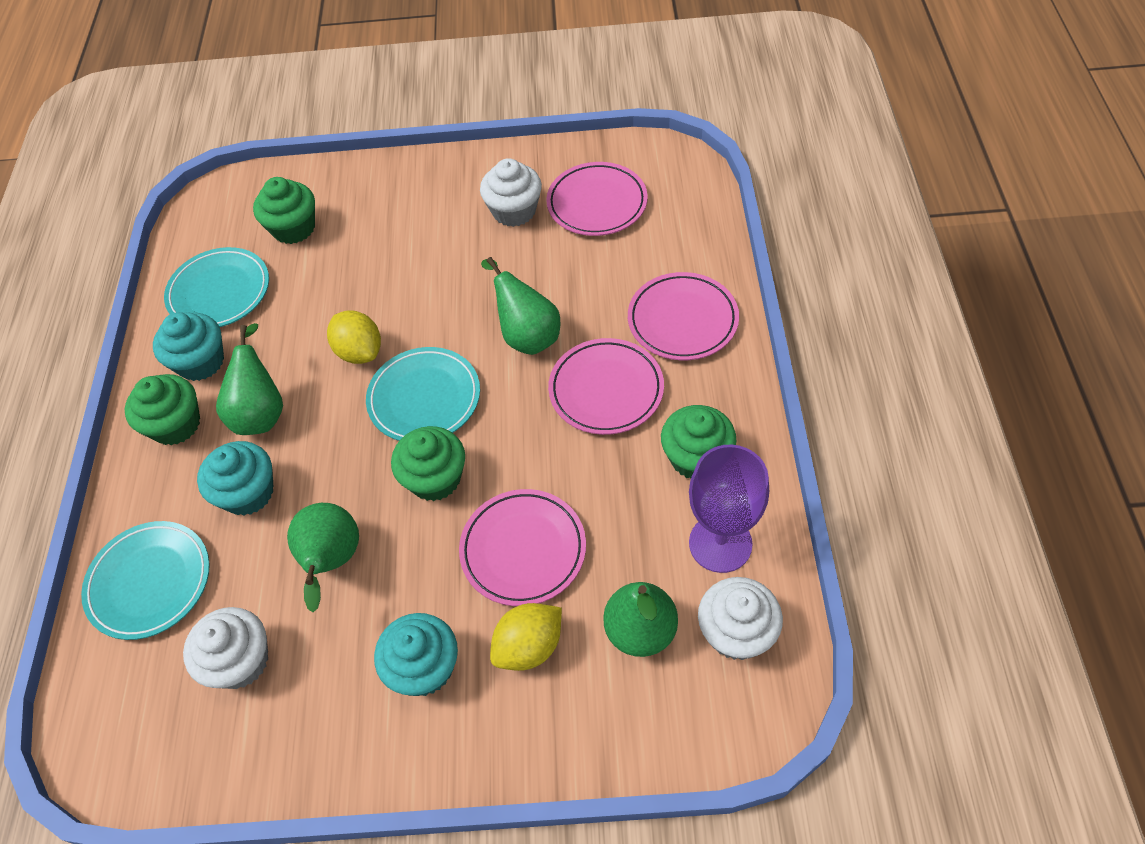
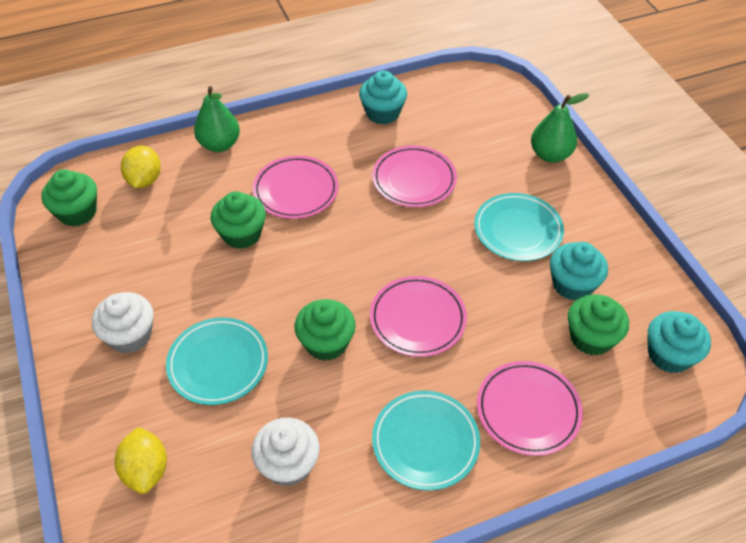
green pear: [216,323,283,435] [287,503,359,612] [481,257,560,355] [603,582,678,657] = 4 -> [194,86,240,152] [531,93,589,163] = 2
purple goblet: [689,444,769,573] = 1 -> none = 0
white cupcake: [183,607,268,689] [480,158,542,227] [698,577,783,660] = 3 -> [92,292,154,354] [251,418,320,486] = 2

